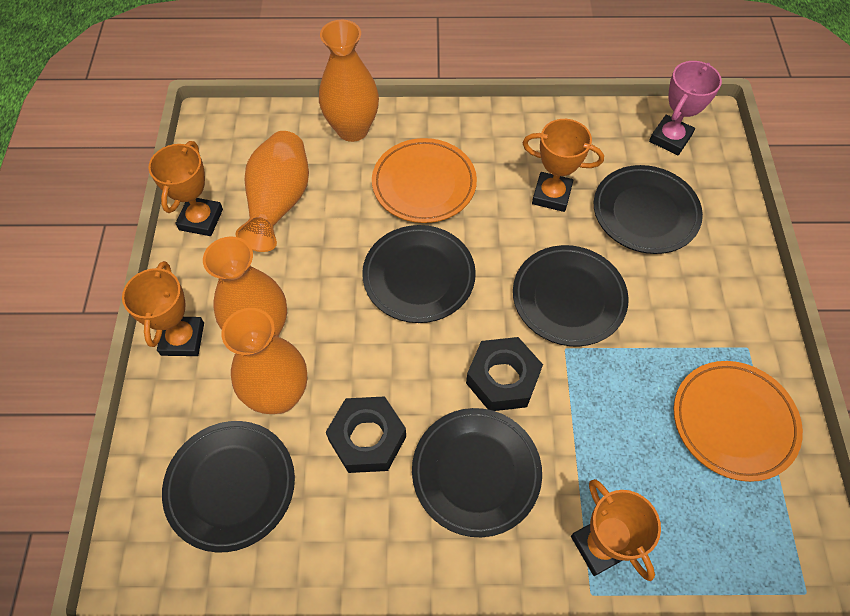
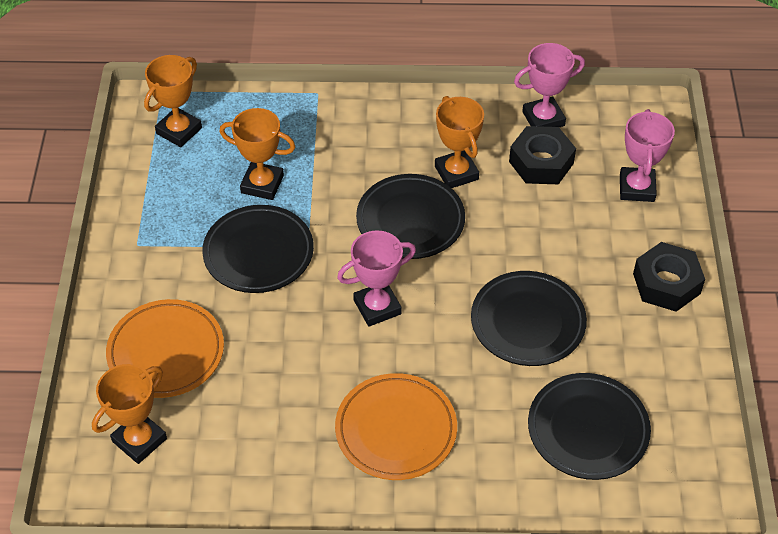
black plate: [162,421,295,552] [362,225,476,323] [412,408,542,537] [513,245,629,346] [594,165,703,254] = 5 -> [202,205,314,293] [356,174,465,259] [471,271,587,366] [528,373,651,480] = 4
orange vase: [203,236,287,336] [221,308,307,414] [236,131,309,252] [319,20,379,142] = 4 -> none = 0
pink trophy: [649,61,722,155] = 1 -> [337,230,416,327] [514,43,585,127] [620,109,675,202] = 3

